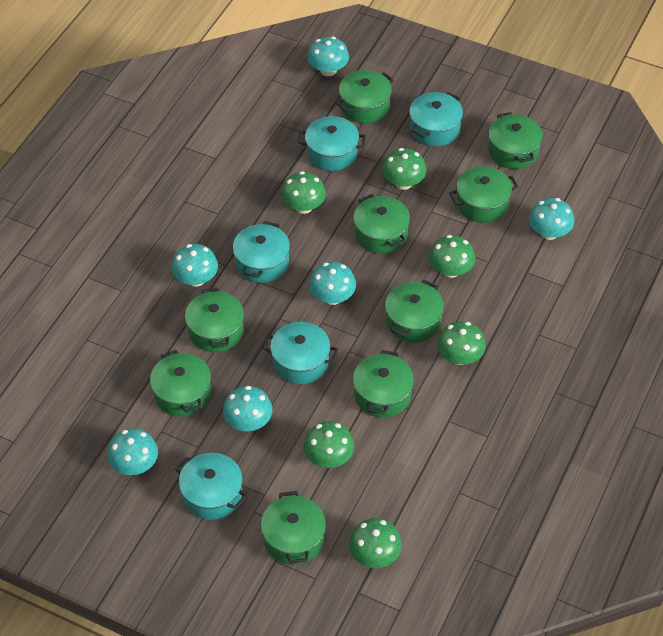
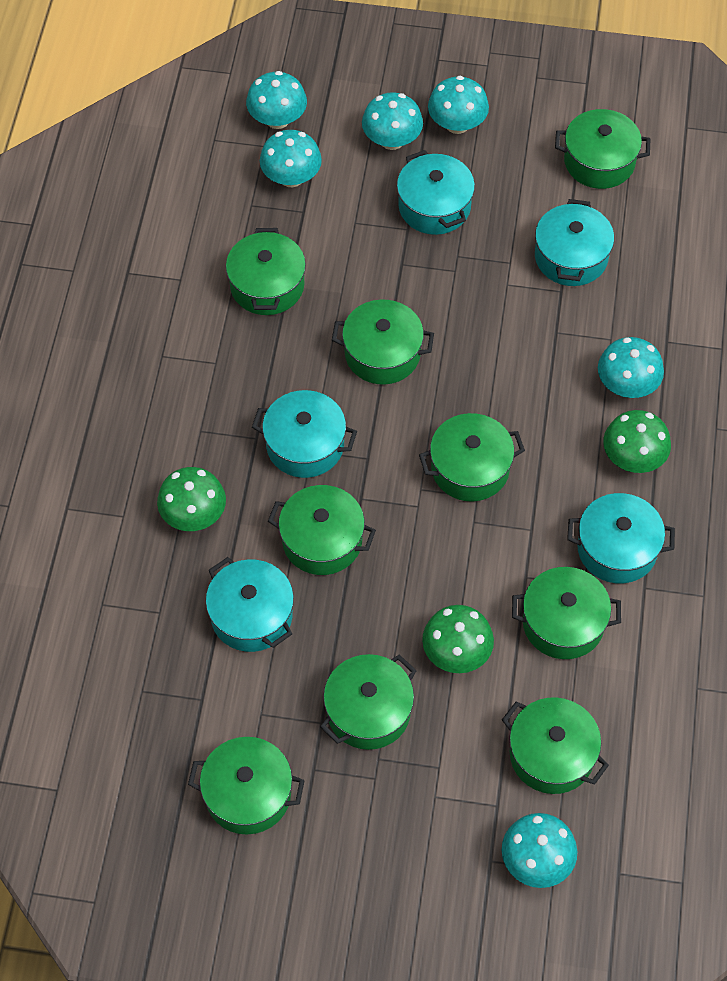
green mushroom: [281,171,326,214] [304,421,354,468] [349,518,402,568] [382,148,427,190] [429,235,475,278] [437,321,486,365] = 6 -> [157,467,226,531] [422,605,494,673] [603,410,671,473] = 3

